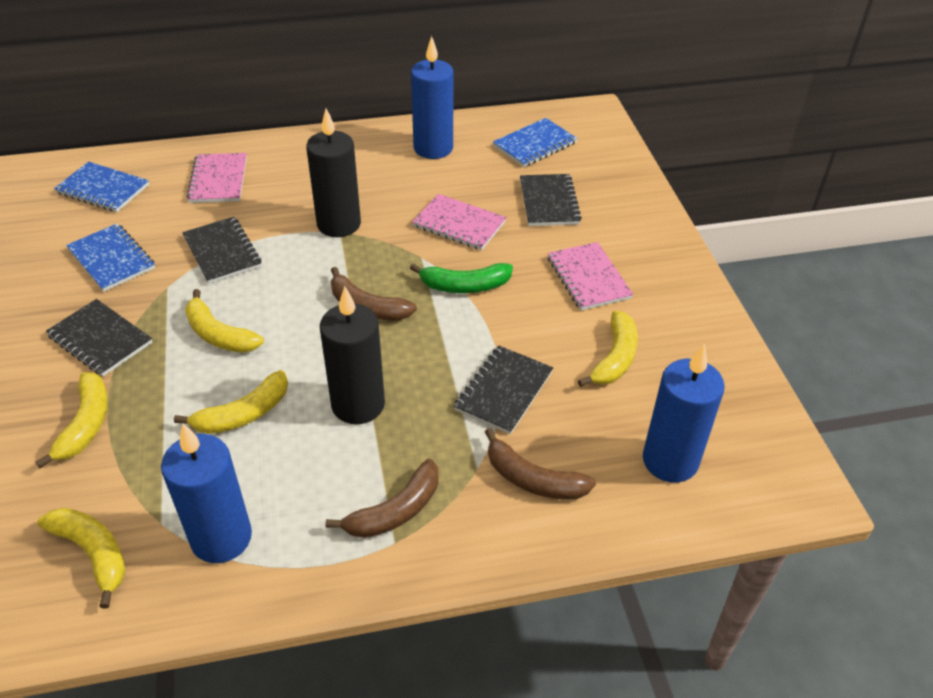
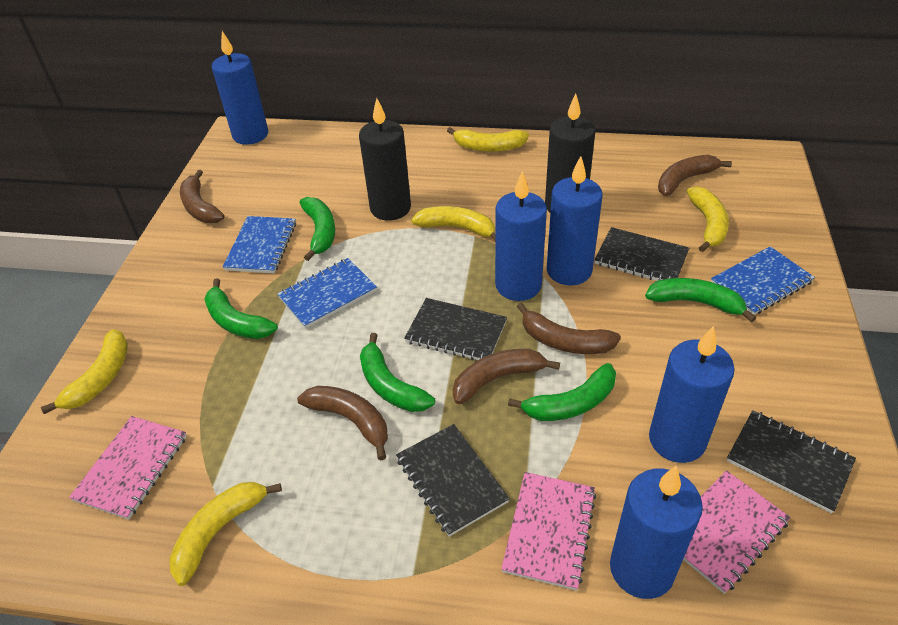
blue candle: [161,424,252,563] [411,36,453,159] [643,344,725,483] = 3 -> [212,31,268,145] [495,170,547,301] [547,156,602,286] [610,466,703,599] [649,326,735,463] = 5
brown banana: [325,459,438,538] [331,267,417,321] [485,428,596,500] = 3 -> [180,170,225,223] [297,386,388,461] [452,349,560,404] [517,303,621,354] [658,154,732,196] = 5
green banana: [410,263,513,293] = 1 -> [204,278,278,339] [299,197,335,261] [360,333,435,412] [508,363,616,421] [645,278,756,323] = 5

